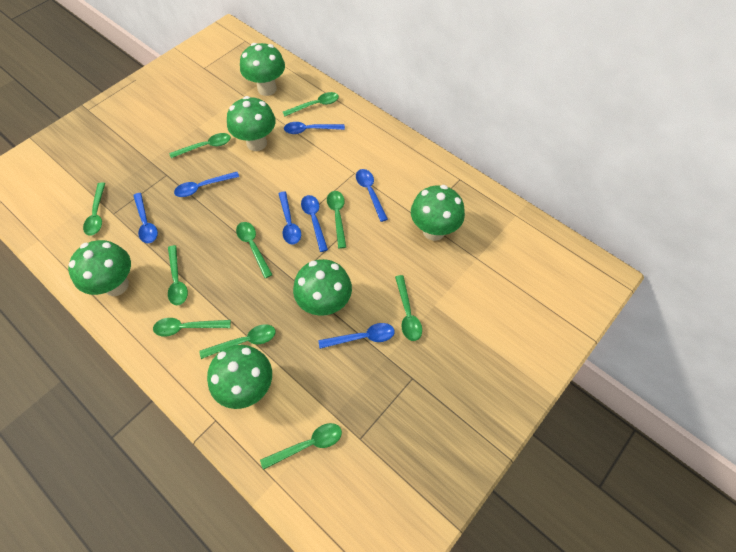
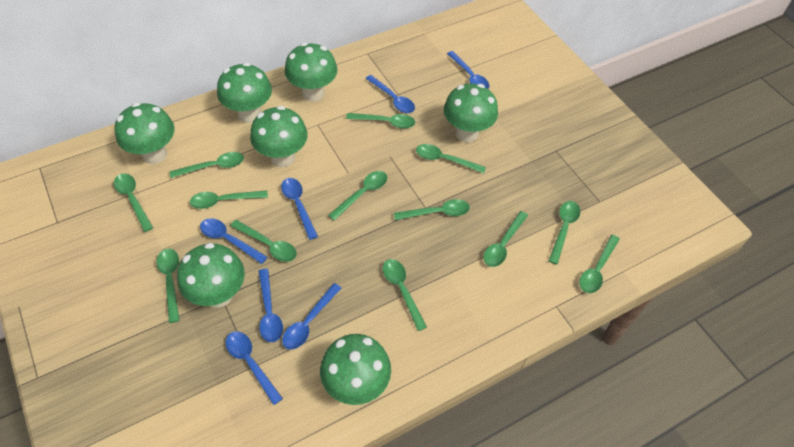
green mushroom: [68,240,131,296] [207,345,272,409] [227,96,276,151] [240,43,285,96] [293,259,352,316] [411,185,465,241] = 6 -> [115,103,175,164] [177,243,245,308] [217,63,272,123] [250,106,308,167] [285,43,338,102] [320,334,391,405] [444,84,498,142] = 7
green spoon: [83,183,105,236] [153,318,231,336] [168,245,188,305] [169,133,231,158] [199,324,275,359] [236,222,273,278] [260,423,342,470] [283,92,339,116] [327,191,346,249] [395,275,422,341] = 10 -> [114,173,153,232] [156,249,180,323] [169,152,244,178] [190,190,268,209] [231,220,297,262] [328,171,387,221] [346,113,415,129] [383,259,427,331] [394,199,470,220] [416,144,486,174] [483,211,528,267] [549,201,580,265] [579,235,620,293] = 13

